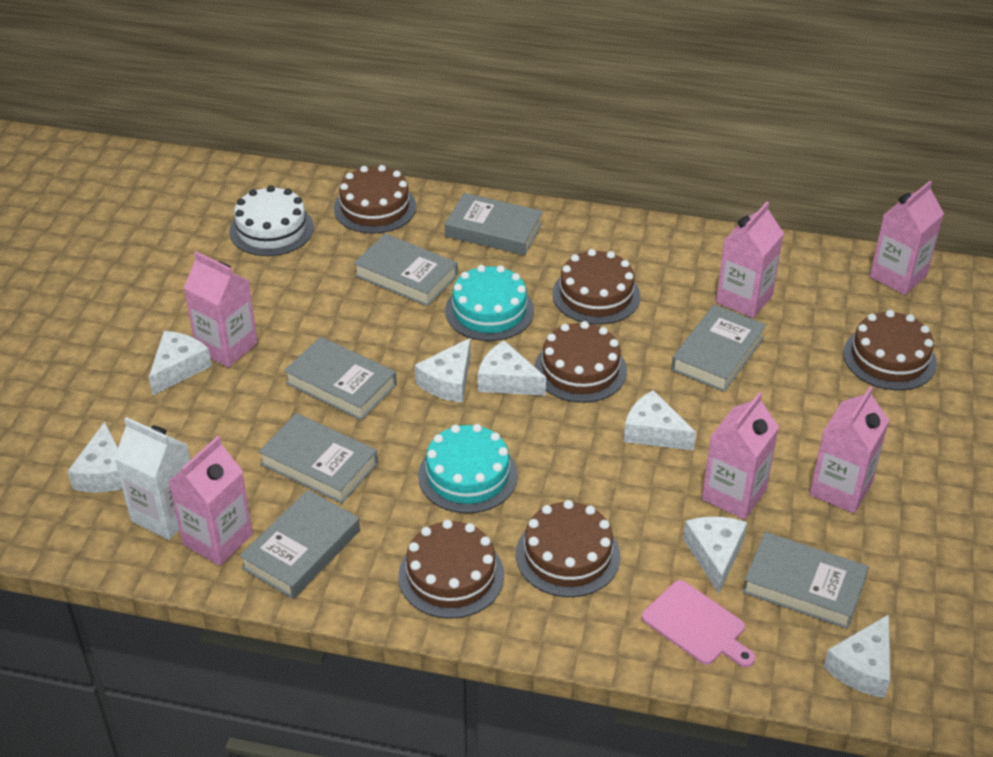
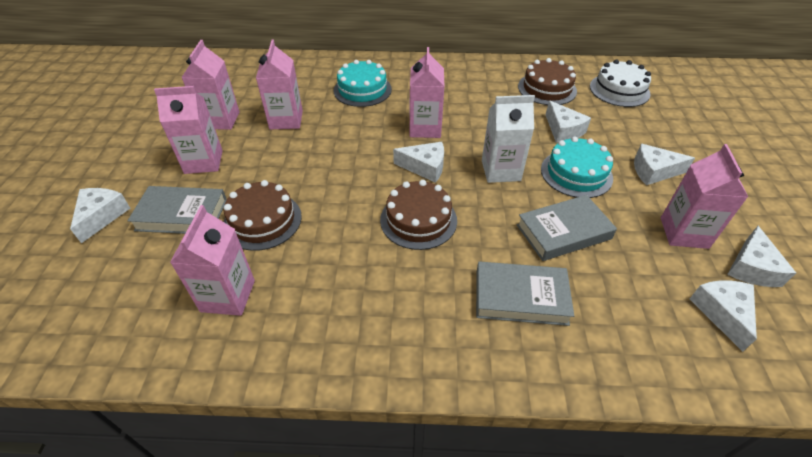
brown cake: [334,165,416,234] [398,520,504,619] [516,500,620,597] [534,321,627,403] [552,249,640,325] [843,310,937,390] = 6 -> [224,180,302,251] [380,180,457,250] [518,58,577,105] = 3
grey book: [239,490,360,599] [258,413,378,504] [284,337,397,420] [354,234,458,306] [445,193,543,255] [671,304,766,392] [742,532,869,629] = 7 -> [128,186,227,234] [476,261,574,326] [517,195,617,261] = 3
pink cutting board: [642,580,755,667] = 1 -> none = 0
white cheese: [68,422,122,492] [149,331,212,395] [415,338,471,403] [478,340,546,396] [624,390,696,451] [683,517,747,593] [824,614,890,698] = 7 -> [70,188,130,243] [393,142,444,183] [546,100,591,143] [634,144,695,185] [690,280,757,352] [727,226,796,287] = 6

